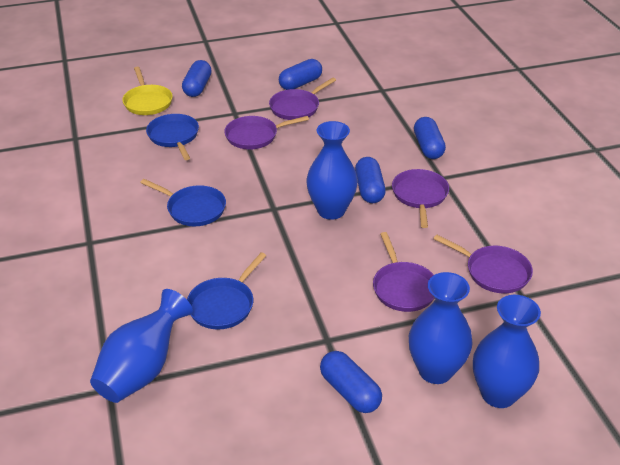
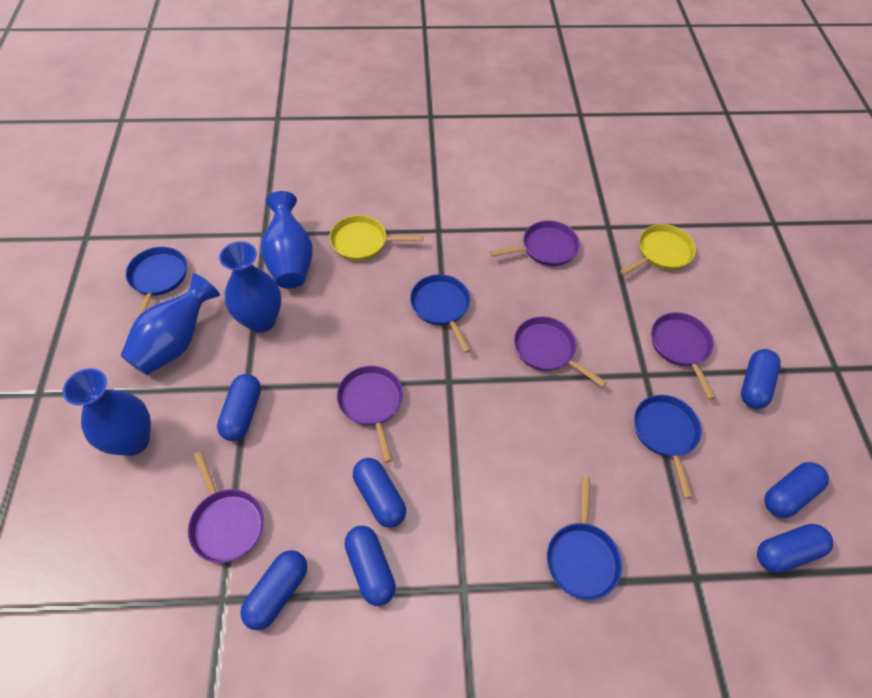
blue capsule: [182,60,212,97] [279,59,322,90] [320,351,382,413] [355,157,386,203] [414,117,446,159] = 5 -> [217,374,261,441] [240,550,307,630] [344,526,396,606] [353,458,406,528] [741,349,781,409] [757,524,833,573] [764,462,829,518] = 7
blue pan: [140,179,226,226] [146,114,199,160] [187,252,266,329] = 3 -> [126,247,187,319] [410,274,471,353] [547,476,622,600] [634,395,702,499] = 4
yellow pan: [122,67,173,115] = 1 -> [329,215,423,261] [620,224,696,275] = 2

